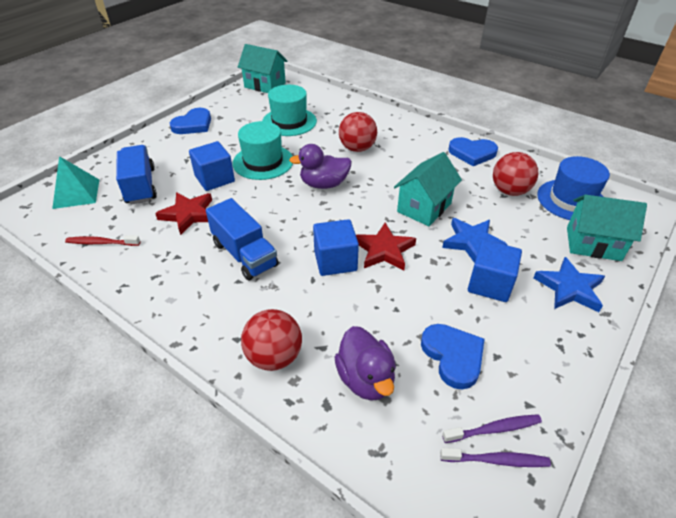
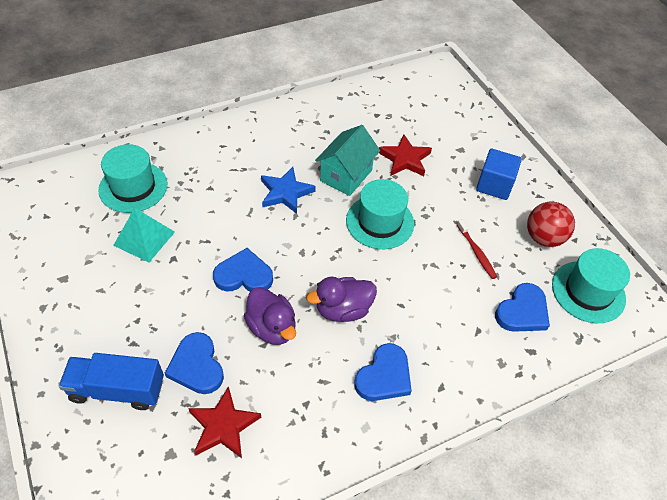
blue cube: [189,141,235,191] [313,219,359,276] [468,240,522,302] = 3 -> [476,148,522,200] = 1
blue hat: [537,156,610,220] = 1 -> none = 0
blue heart: [170,108,211,134] [421,324,485,390] [448,137,498,166] = 3 -> [165,332,224,394] [213,248,273,292] [354,343,412,401] [495,283,550,332] = 4
blue star: [442,218,508,263] [534,257,605,312] = 2 -> [261,167,316,214] = 1
blue truck: [116,145,157,205] [206,198,279,280] = 2 -> [59,353,164,410] = 1
purple toothbrush: [440,448,551,467] [442,414,542,443] = 2 -> none = 0
red ball: [241,309,302,371] [339,112,377,152] [493,152,538,196] = 3 -> [527,201,575,247] = 1
turquoise hat: [233,121,293,180] [262,85,317,136] = 2 -> [98,144,167,213] [346,179,414,249] [552,248,630,323] = 3
turquoise house: [238,44,288,93] [394,152,462,226] [567,195,647,261] = 3 -> [315,125,380,196] = 1

